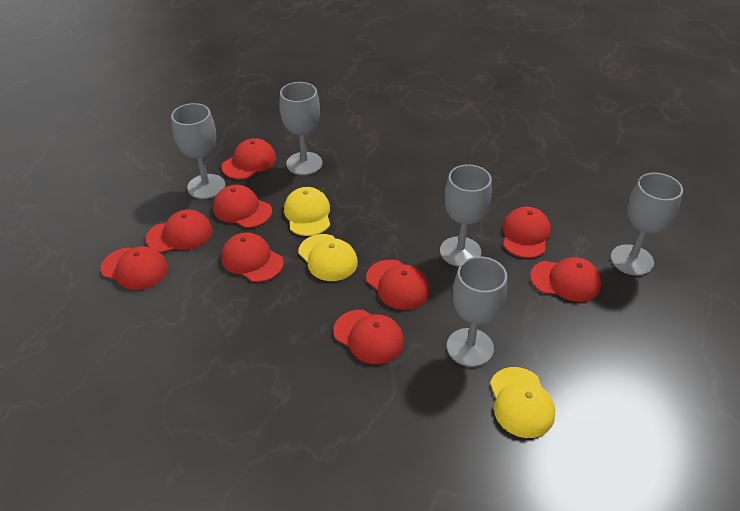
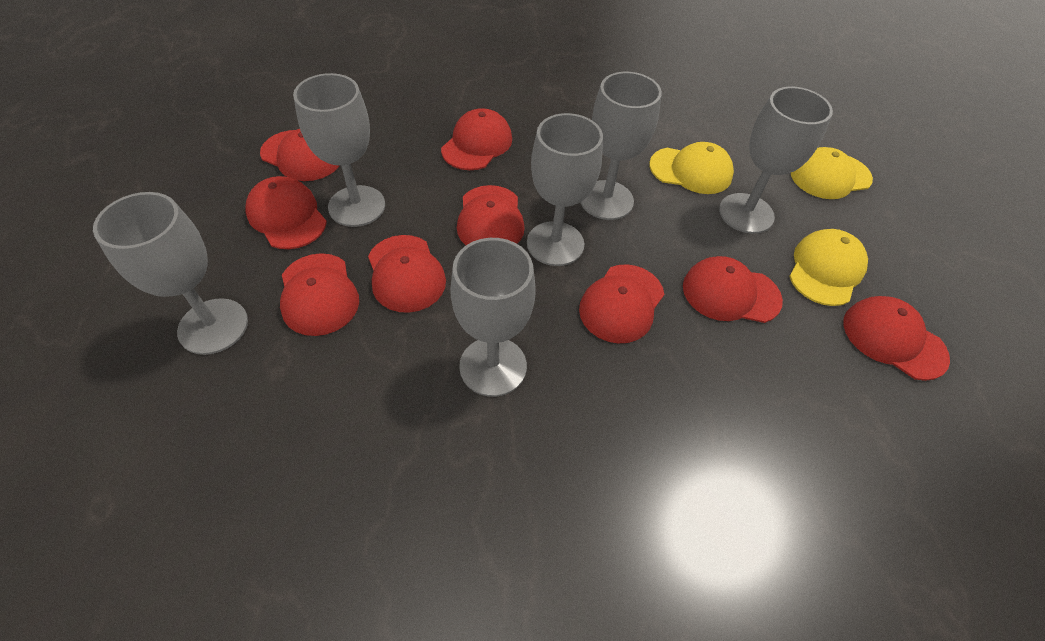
grey goblet: [171,103,225,199] [279,82,323,175] [440,165,492,267] [447,256,507,367] [610,173,683,276] = 5 -> [93,192,248,355] [293,73,385,227] [450,238,535,397] [527,113,603,266] [580,72,662,220] [719,87,833,234] = 6

